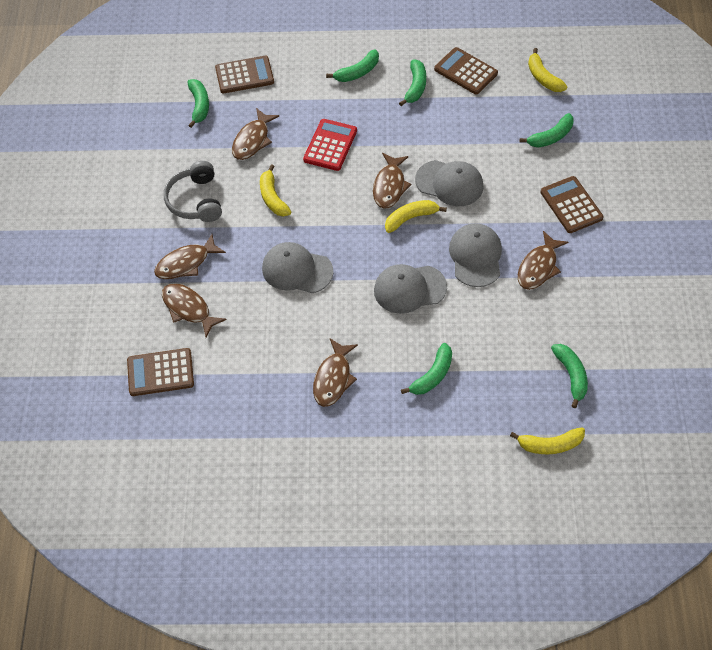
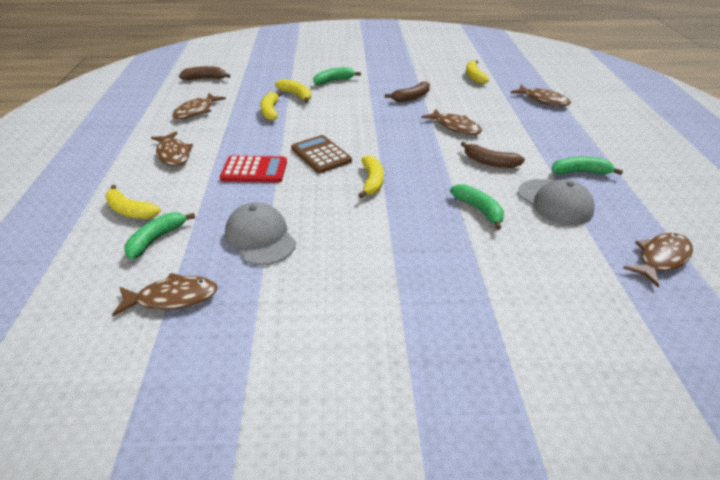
brown banana: none = 0 -> [179,66,231,80] [385,81,430,102] [461,141,525,168] = 3
brown calculator: [127,348,194,396] [215,56,274,94] [434,47,498,95] [540,176,604,233] = 4 -> [291,135,352,173] = 1
green banana: [187,79,209,128] [326,49,379,82] [399,59,426,106] [401,343,452,395] [519,113,574,147] [551,344,588,408] = 6 -> [125,212,195,260] [313,67,361,85] [450,184,504,230] [552,156,623,175] = 4
grey cap: [262,242,333,293] [374,264,447,314] [415,160,484,206] [449,223,502,287] = 4 -> [225,202,296,265] [518,179,594,225] = 2
grey headphones: [164,161,222,222] = 1 -> none = 0
yellow banana: [260,164,291,217] [385,200,447,233] [510,427,585,454] [528,48,568,92] = 4 -> [105,185,161,219] [260,91,282,121] [275,79,311,103] [358,155,384,198] [466,60,489,84] = 5

